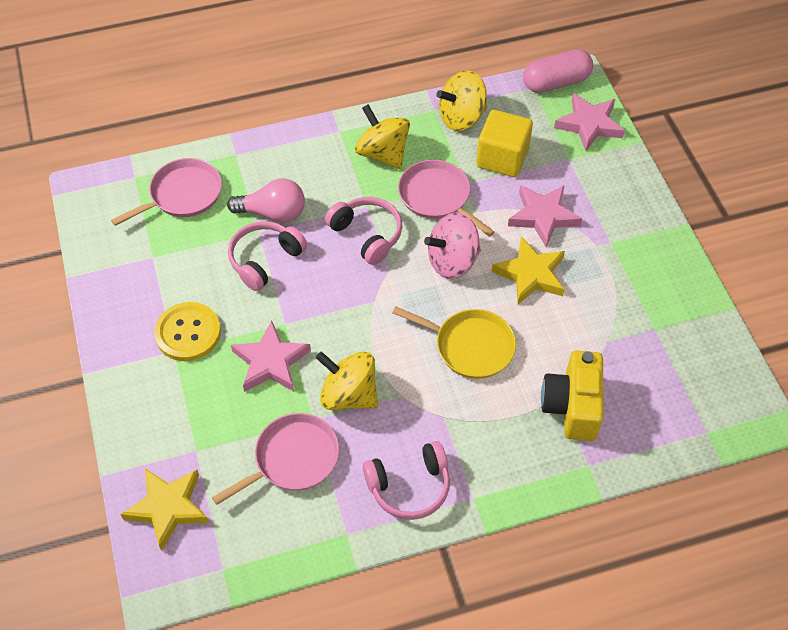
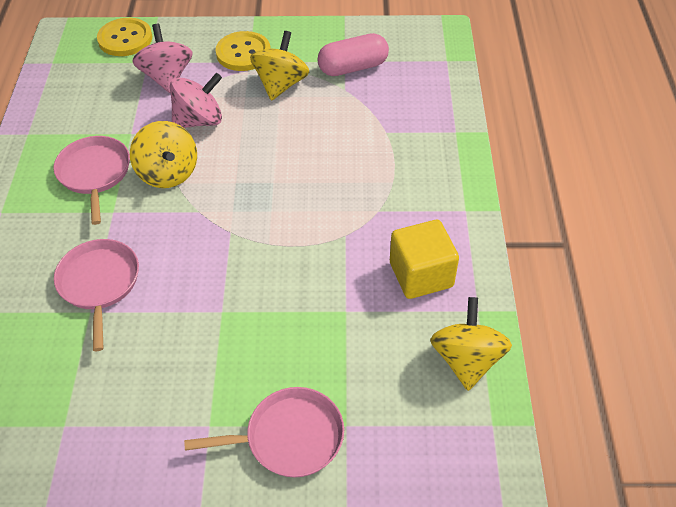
pink headphones: [228,221,307,291] [325,197,402,265] [363,441,450,520] = 3 -> none = 0
pink light bulb: [227,178,305,223] = 1 -> none = 0
pink spinning top: [424,213,481,279] = 1 -> [132,24,193,93] [170,73,222,128] = 2
pink star: [231,321,311,392] [508,185,582,247] [554,93,625,151] = 3 -> none = 0
yellow button: [154,302,221,361] = 1 -> [97,18,152,56] [215,31,271,71] = 2
yellow camera: [541,350,604,441] = 1 -> none = 0
yellow pan: [392,306,516,379] = 1 -> none = 0
yellow star: [120,468,209,551] [492,237,565,304] = 2 -> none = 0

